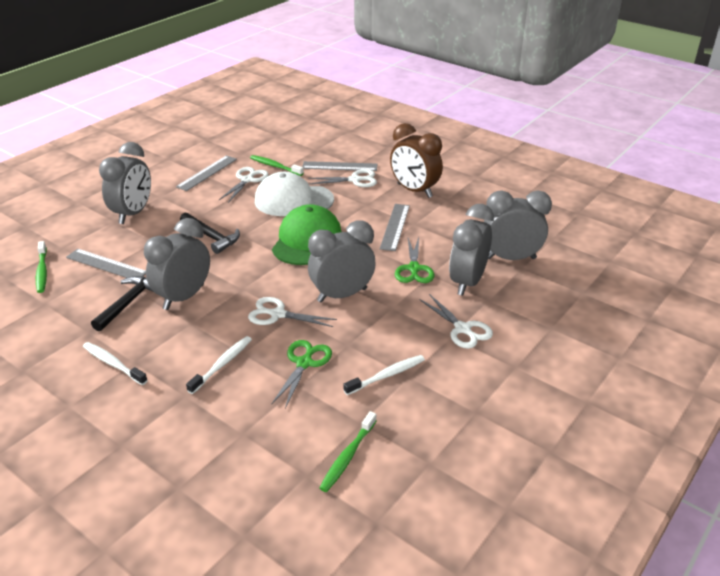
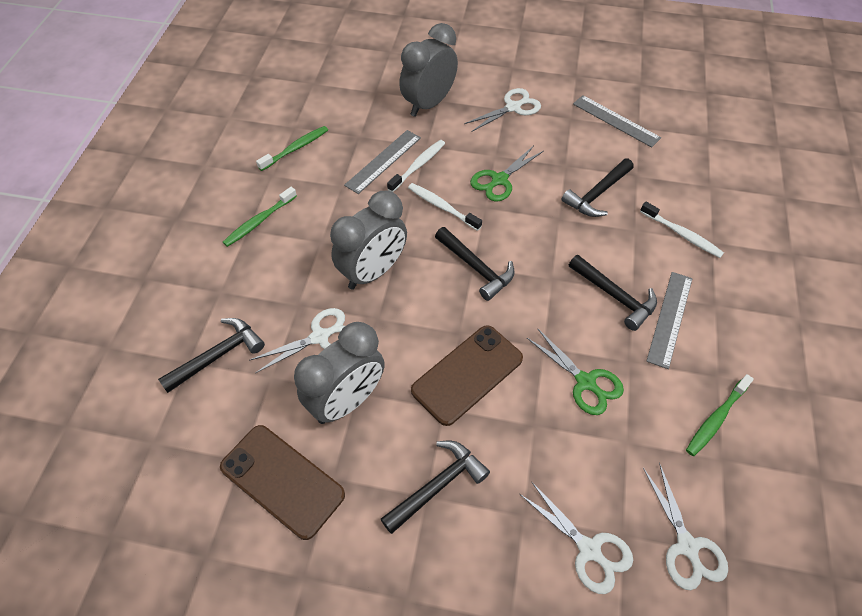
black hammer: [91,276,153,331] [180,212,240,254] = 2 -> [158,318,265,393] [381,441,490,534] [435,227,515,301] [561,158,634,217] [569,255,657,331] = 5
brown clock: [390,123,443,198] = 1 -> none = 0
brown phone: none = 0 -> [220,425,345,540] [411,325,523,426] = 2
green cap: [272,204,341,265] = 1 -> none = 0
grey clock: [99,142,151,224] [144,218,210,310] [308,220,376,302] [449,204,494,296] [484,190,552,260] = 5 -> [294,322,385,424] [330,191,407,290] [399,23,458,117] = 3
grey ruler: [66,249,146,278] [176,155,237,191] [302,161,378,171] [380,204,410,251] = 4 -> [344,130,421,194] [573,95,661,147] [646,272,692,369] = 3
white cap: [255,172,334,216] = 1 -> none = 0

